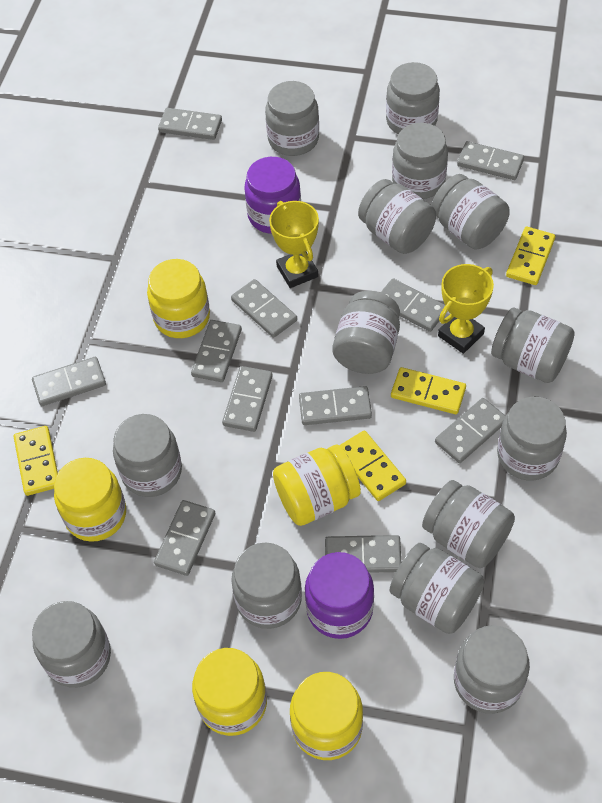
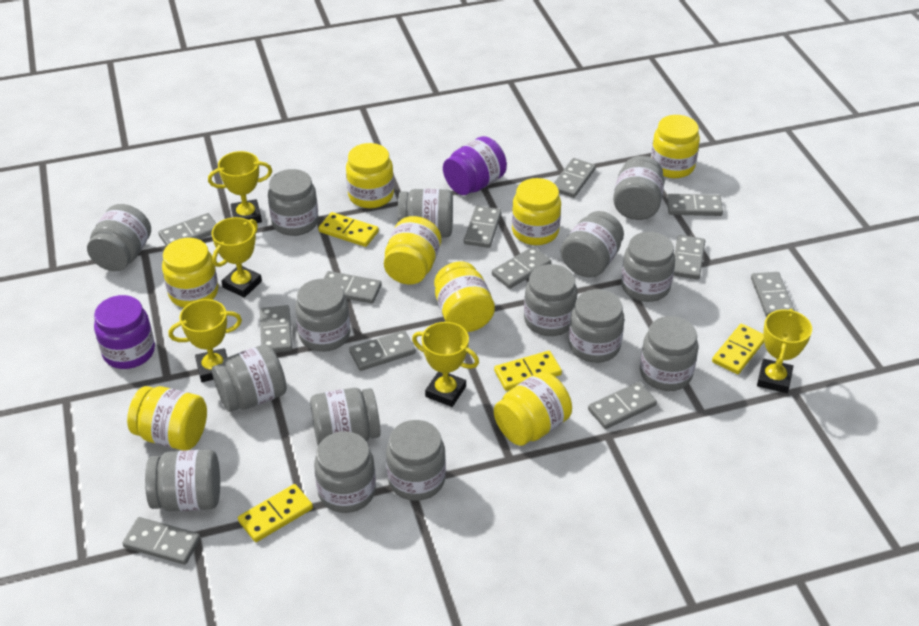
grey domino: [32,357,106,406] [154,500,215,576] [158,108,222,140] [191,320,242,382] [222,366,273,432] [231,279,297,338] [299,386,372,425] [325,535,401,573] [380,278,445,332] [435,398,506,463] [457,141,524,180] = 11 -> [122,517,201,565] [158,213,217,246] [260,305,292,353] [324,271,382,304] [349,330,416,371] [464,205,502,248] [492,247,551,289] [554,158,596,198] [588,382,657,429] [667,194,723,216] [673,235,705,279] [751,272,795,317] = 12
grey jar: [32,601,111,688] [113,414,182,497] [231,542,302,629] [265,81,319,156] [332,291,400,374] [358,179,436,254] [386,62,440,134] [390,543,484,634] [392,123,448,199] [422,480,515,568] [432,174,510,249] [454,625,530,714] [491,308,575,383] [497,396,567,480] = 14 -> [87,204,151,271] [145,450,220,512] [212,344,287,412] [268,169,319,236] [295,279,350,352] [310,388,381,446] [314,431,376,513] [386,420,446,501] [398,189,453,238] [524,264,578,336] [561,211,624,277] [569,289,624,363] [613,156,665,220] [621,232,675,302] [640,316,698,391] = 15
yellow jar: [54,458,126,542] [147,259,210,338] [192,648,267,736] [273,445,361,526] [290,672,363,760] = 5 -> [127,386,207,450] [162,238,218,308] [346,143,394,208] [384,216,441,285] [434,261,495,332] [494,372,572,446] [512,178,561,245] [651,115,700,178] = 8
yellow trophy: [269,201,319,288] [438,264,494,354] = 2 -> [169,299,242,382] [208,151,272,223] [212,217,262,298] [412,322,479,407] [757,309,812,393] = 5

